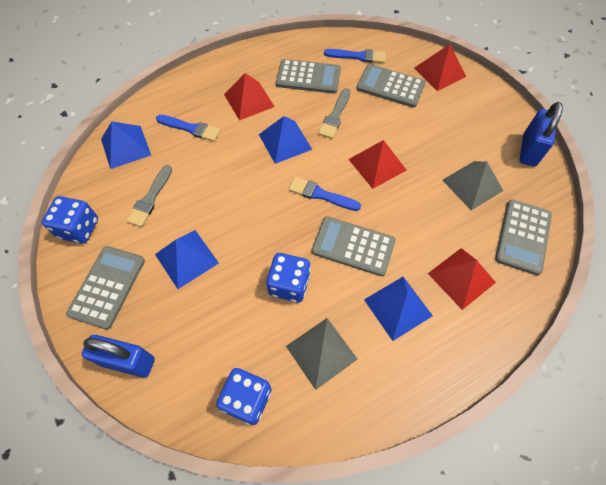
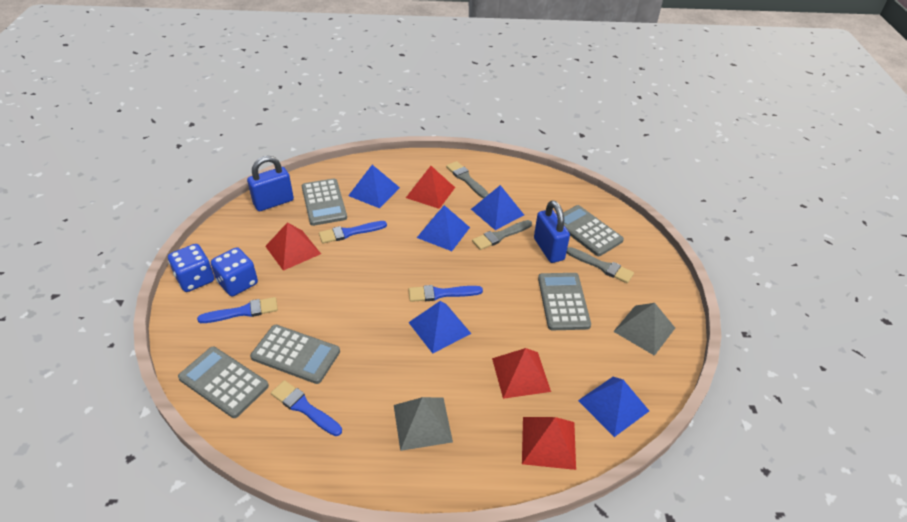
blue brush: [156,115,221,142] [289,177,361,211] [324,49,386,63] = 3 -> [197,297,278,323] [271,380,342,436] [319,221,387,243] [409,285,483,302] = 4
blue dice: [42,196,98,244] [216,368,272,425] [266,253,310,303] = 3 -> [168,244,214,292] [211,247,258,296] = 2
blue pyramid: [101,121,151,169] [155,230,219,289] [259,116,312,164] [364,277,433,341] = 4 -> [348,165,400,208] [408,301,471,354] [417,205,470,251] [471,185,524,230] [578,377,649,437] = 5
grey brush: [126,165,172,227] [318,88,351,139] = 2 -> [446,161,489,198] [472,220,532,250] [566,247,634,283] = 3

